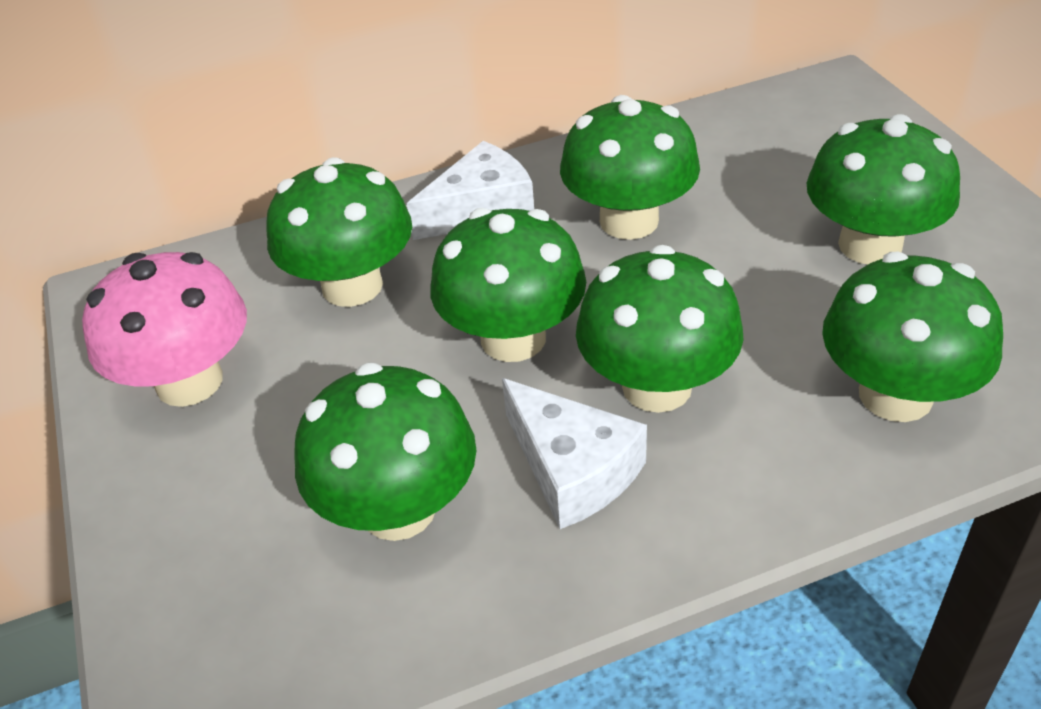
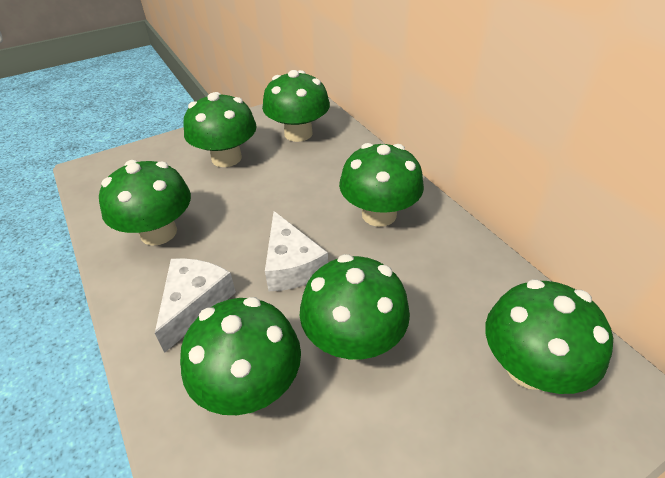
pink mushroom: [82,252,247,407] = 1 -> none = 0

